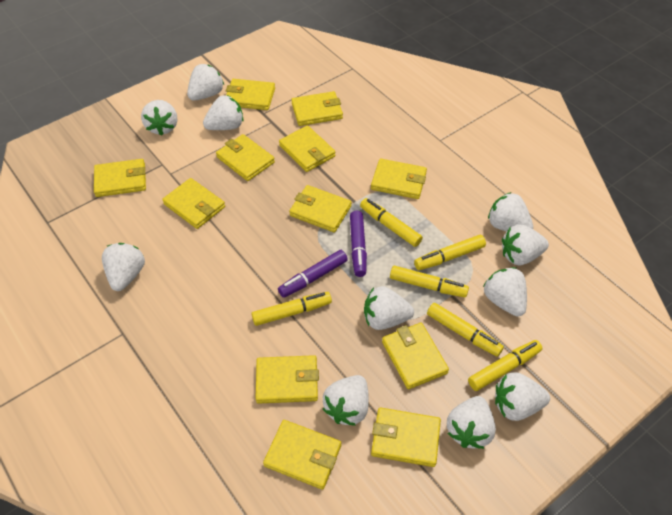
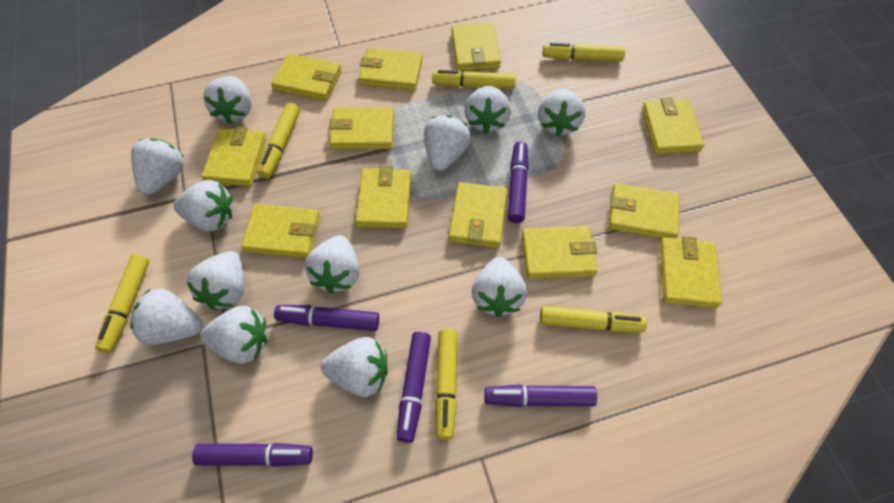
purple marker: [278,250,348,298] [350,211,367,277] = 2 -> [192,443,313,467] [274,305,379,331] [397,332,431,443] [484,384,597,407] [508,141,528,223] = 5
white strawberry: [102,243,145,291] [141,100,177,135] [187,64,224,101] [203,95,244,130] [323,375,369,426] [364,286,414,330] [447,396,496,449] [483,267,527,317] [488,192,533,231] [495,372,550,421] [502,225,549,265] = 11 -> [130,289,202,345] [131,138,184,195] [173,180,232,231] [187,251,244,310] [200,306,267,364] [203,76,252,124] [305,235,360,294] [321,337,388,397] [424,115,471,171] [464,86,511,134] [472,257,527,317] [538,89,585,137] = 12

